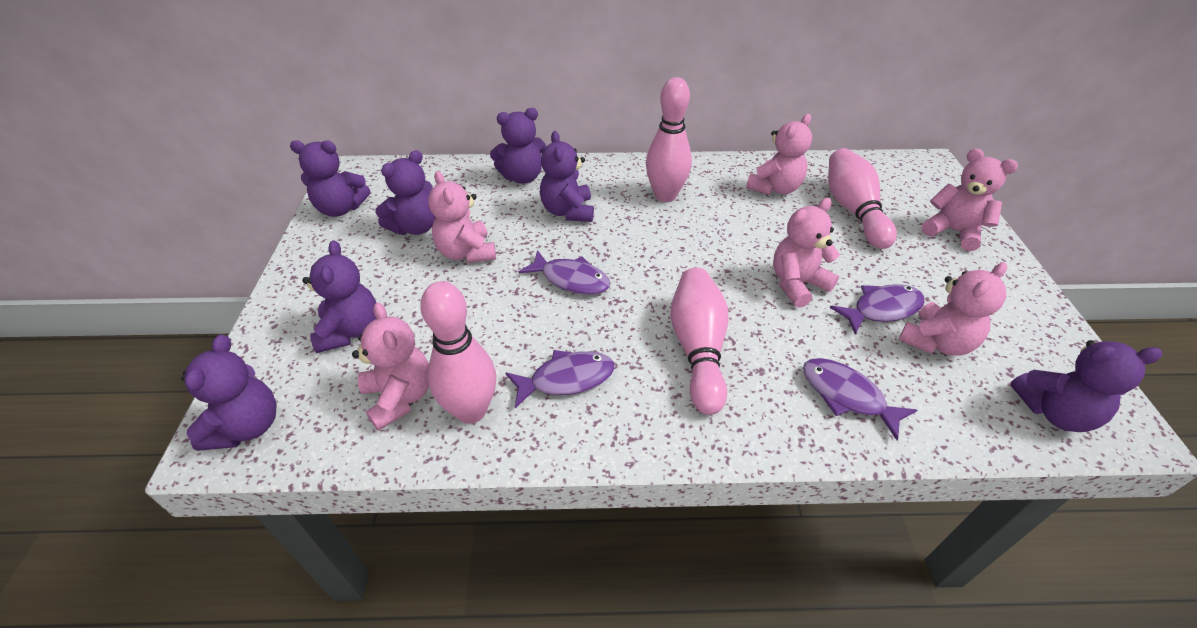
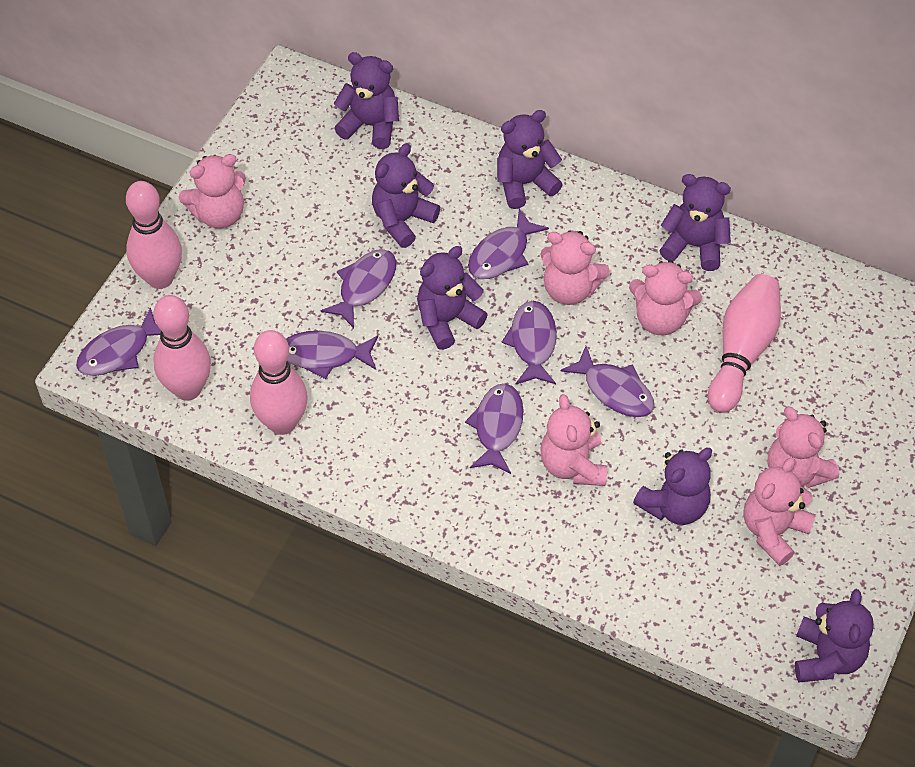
purple fish: [505,350,615,408] [519,250,610,295] [803,358,917,440] [830,284,925,334] = 4 -> [76,307,161,376] [286,331,378,379] [321,249,396,328] [465,384,523,474] [468,209,549,279] [502,301,557,385] [560,346,654,417] = 7

